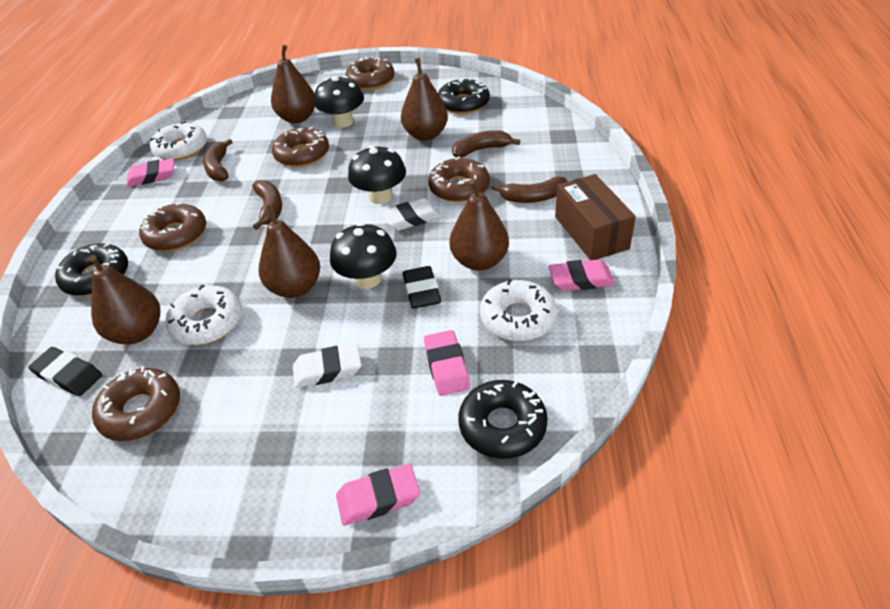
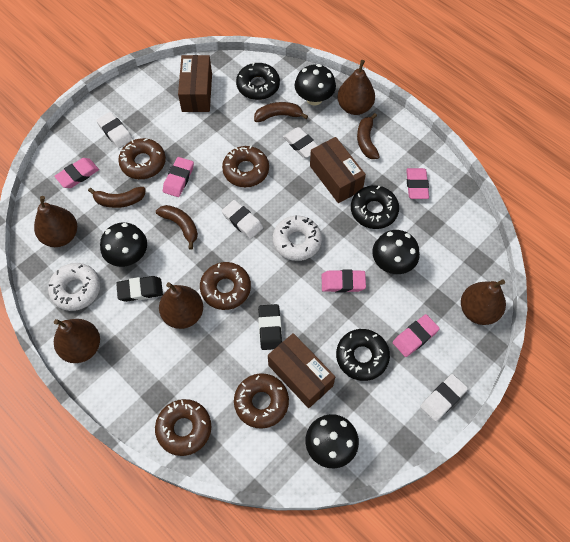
black mushroom: [314,76,364,128] [330,222,397,289] [348,145,406,204] = 3 -> [100,222,147,267] [295,64,336,105] [305,414,359,468] [372,230,420,274] = 4
brown box: [555,174,636,260] = 1 -> [178,55,212,112] [268,333,335,408] [310,137,366,203] = 3
pink eraser: [126,158,174,187] [336,464,420,526] [424,330,470,396] [549,259,615,291] = 4 -> [54,158,99,188] [163,157,194,197] [322,270,366,292] [393,314,440,357] [406,168,429,199] = 5
white donut: [150,121,207,161] [165,285,242,345] [480,279,557,341] = 3 -> [48,263,100,311] [273,215,322,261] = 2
white eraser: [293,344,361,388] [381,198,441,230] = 2 -> [96,112,133,148] [222,200,263,239] [283,127,318,158] [420,374,468,421] = 4

